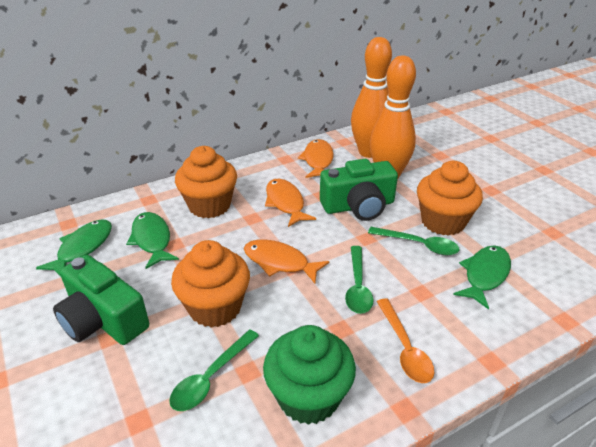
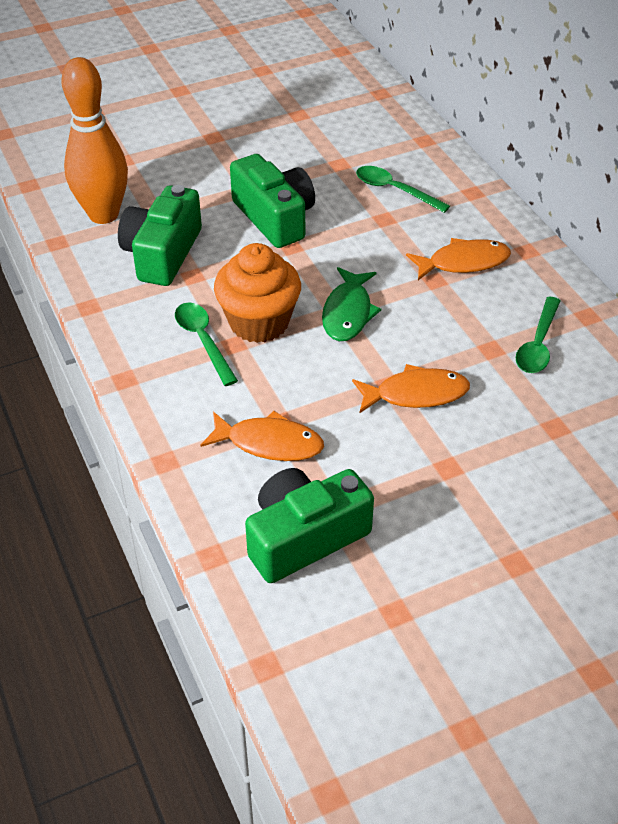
green camera: [53,255,149,345] [320,159,398,221] = 2 -> [118,185,202,286] [230,154,315,248] [245,468,374,583] = 3
green cupcake: [263,325,356,425] = 1 -> none = 0
green fish: [36,219,112,277] [126,212,179,269] [453,245,511,310] = 3 -> [322,267,381,341] = 1
orange bowling pin: [351,37,392,158] [370,55,416,180] = 2 -> [61,57,128,224] = 1
orange cupcake: [171,240,250,328] [175,146,237,218] [417,161,483,236] = 3 -> [214,243,301,343] = 1
orange spoon: [377,298,435,383] = 1 -> none = 0

